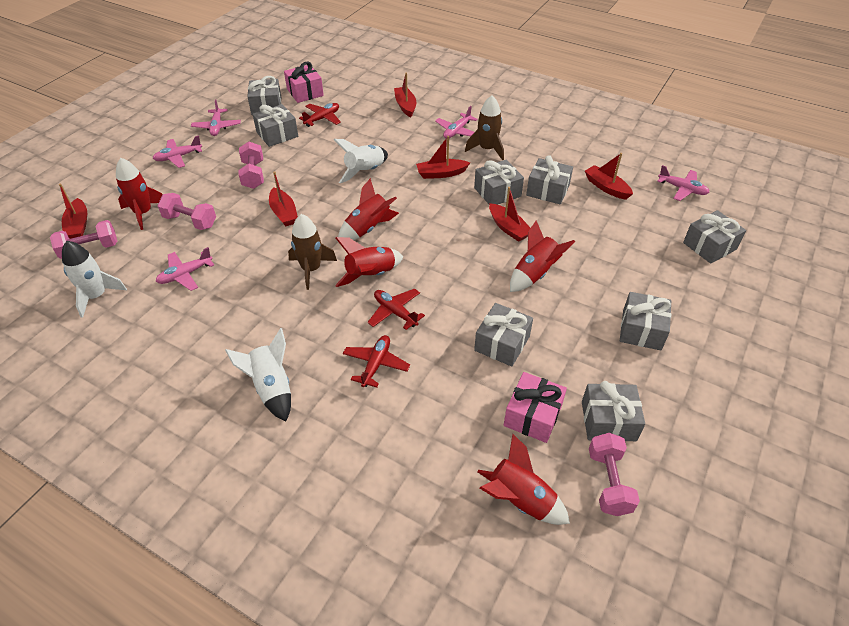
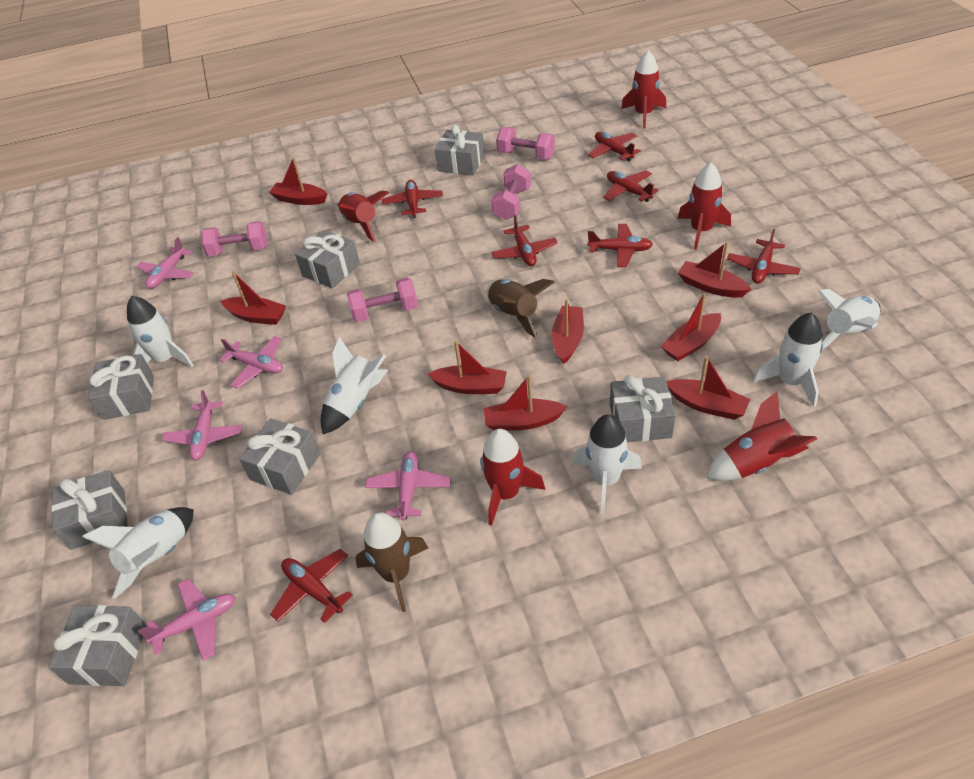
grey gift: [247,76,281,115] [253,104,298,147] [474,160,524,205] [474,303,533,367] [526,155,573,204] [582,381,645,441] [620,292,671,351] [683,210,746,264] = 8 -> [48,605,147,686] [52,470,128,550] [89,354,154,420] [239,418,320,495] [295,230,360,289] [435,124,485,175] [610,375,676,442] = 7
pink gift: [284,62,324,103] [504,372,567,443] = 2 -> none = 0
red boat: [59,183,87,239] [269,171,298,227] [394,73,416,117] [416,136,470,179] [489,187,530,242] [585,153,633,200] = 6 -> [221,271,286,325] [269,157,327,205] [428,341,507,394] [484,375,567,431] [551,299,584,364] [661,292,721,361] [666,356,750,420] [678,242,751,298] = 8
red plane: [299,103,341,127] [343,335,410,387] [368,289,425,330] = 3 -> [270,549,352,623] [382,180,443,218] [491,215,558,266] [587,224,653,267] [588,132,641,161] [603,170,659,202] [727,229,800,284] = 7
white rocket: [62,241,127,318] [225,328,291,421] [334,139,388,183] = 3 -> [82,507,193,599] [127,296,194,367] [321,337,388,434] [572,414,642,514] [753,312,823,407] [817,289,881,349] = 6

